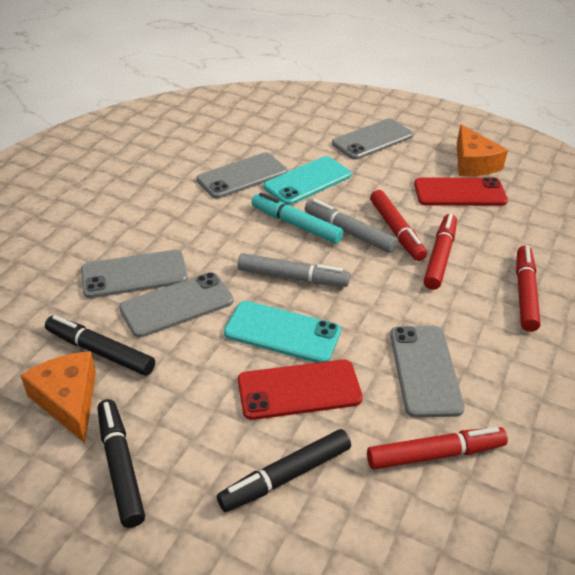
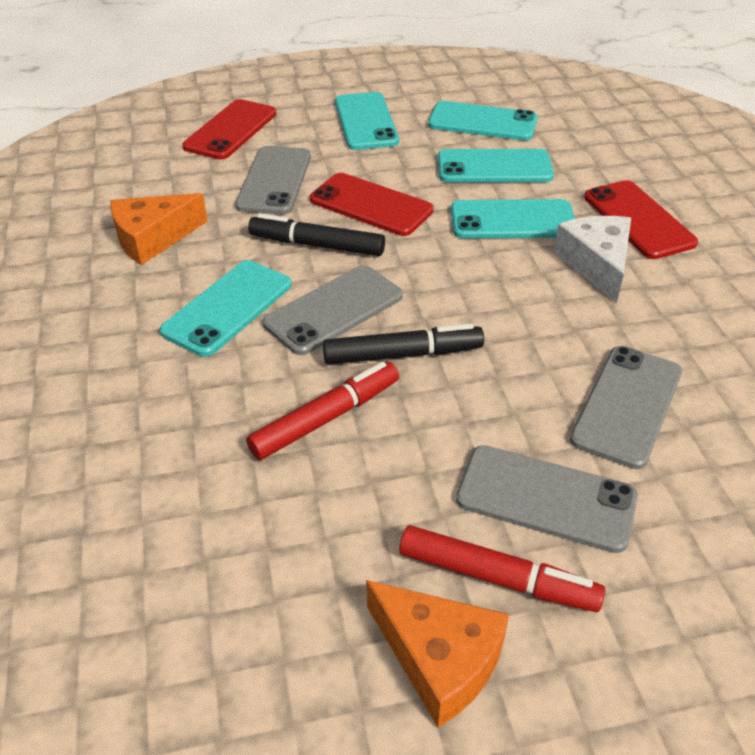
black marker: [45,315,155,376] [97,399,145,528] [217,429,351,512] = 3 -> [248,213,385,256] [323,324,484,365] = 2
grey marker: [238,253,350,287] [305,199,398,253] = 2 -> none = 0
grey phone: [81,250,188,298] [119,272,233,338] [197,153,287,198] [332,119,413,160] [390,326,465,418] = 5 -> [235,146,311,214] [263,265,403,355] [456,445,638,553] [570,346,682,469] = 4
red marker: [367,427,508,469] [370,190,427,261] [424,214,457,290] [516,246,541,332] = 4 -> [246,362,399,460] [399,525,605,612] = 2
red phone: [238,360,363,420] [414,177,508,206] = 2 -> [182,99,276,160] [310,173,434,236] [584,180,698,259] = 3
turquoise marker: [251,193,344,243] = 1 -> none = 0
turquoise phone: [224,301,341,363] [264,156,351,205] = 2 -> [160,260,292,357] [335,92,399,150] [428,101,538,141] [438,149,554,183] [451,199,575,239] = 5
white cheese: none = 0 -> [554,216,631,303] = 1

